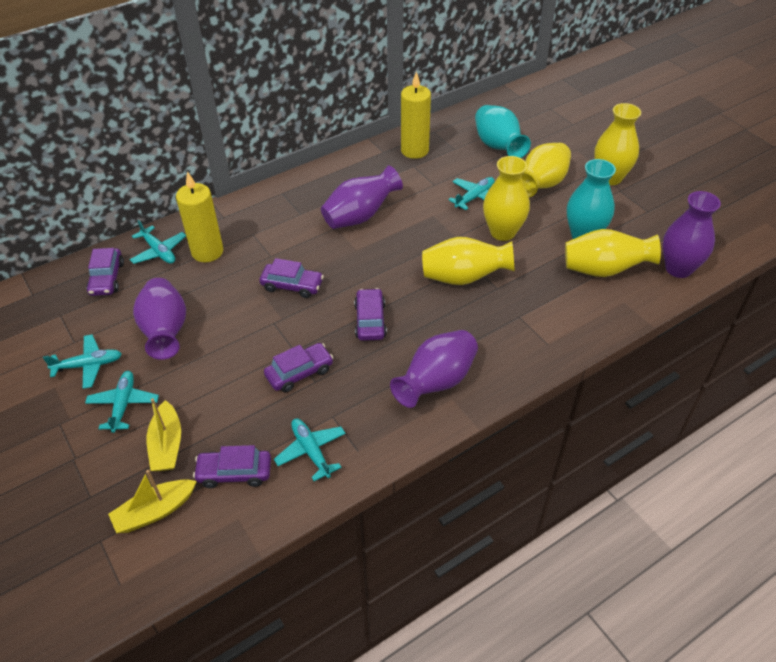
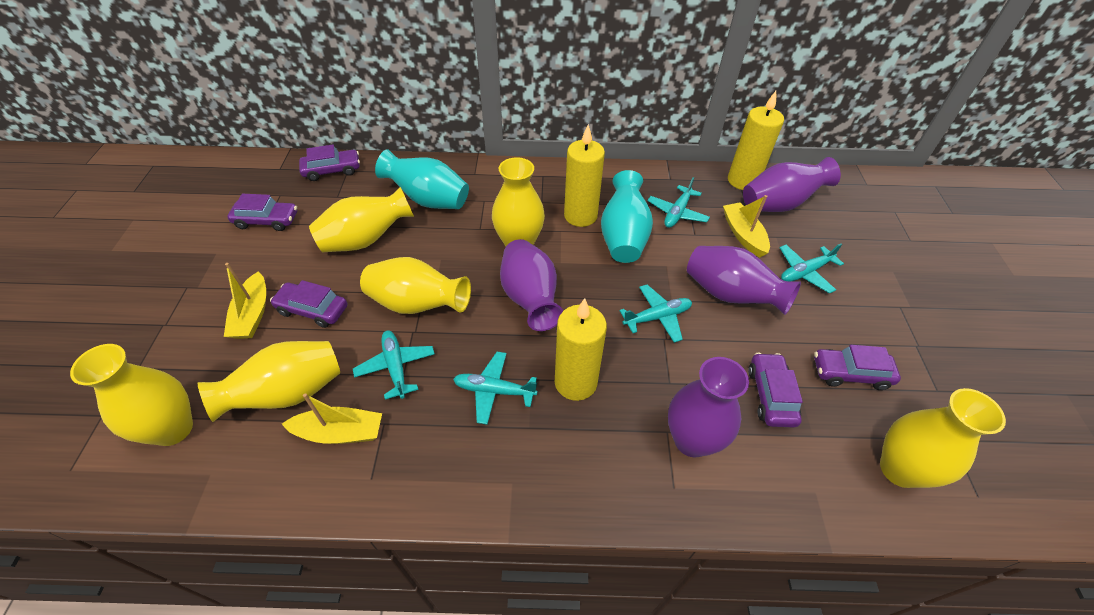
yellow boat: [108,470,197,533] [147,398,181,471] = 2 -> [224,263,266,339] [282,393,382,444] [723,195,770,257] = 3
yellow candle: [176,171,223,262] [401,71,431,159] = 2 -> [555,298,607,401] [564,124,605,227] [728,91,784,190] = 3
yellow vase: [422,237,514,285] [483,156,530,241] [521,143,571,197] [565,229,661,277] [594,103,641,185] = 5 -> [70,344,193,446] [198,341,340,422] [309,187,414,252] [360,257,471,314] [492,157,545,247] [880,388,1006,488] = 6

